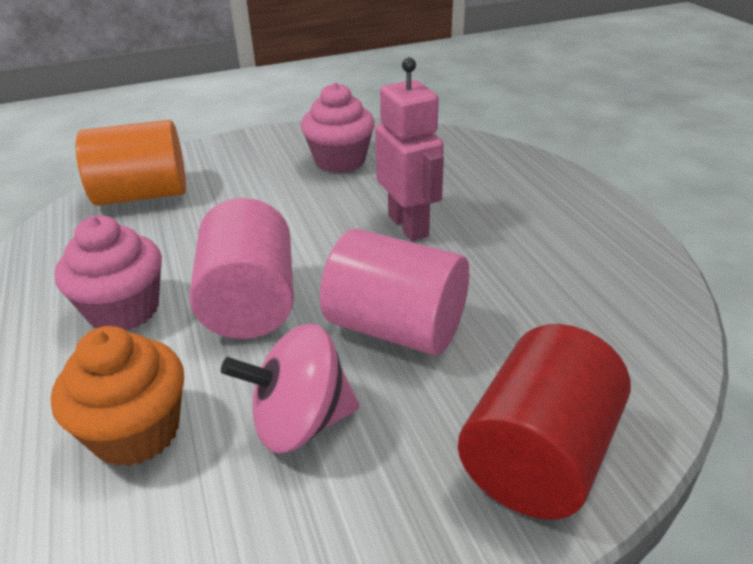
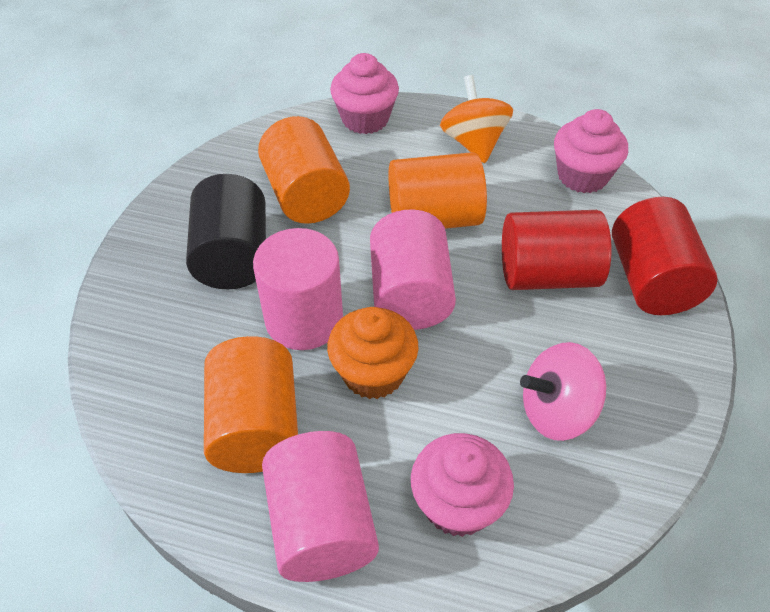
black cylinder: none = 0 -> [186,174,266,289] = 1
orange cylinder: [76,120,186,206] = 1 -> [204,336,298,473] [258,116,350,224] [389,152,487,229] = 3
orange spinning top: none = 0 -> [440,75,513,163] = 1
pink cupcake: [55,215,162,331] [301,83,375,173] = 2 -> [330,53,399,134] [411,433,514,537] [554,109,628,193] = 3
pink cylinder: [190,198,294,339] [320,229,469,355] = 2 -> [253,228,343,350] [262,431,379,582] [370,209,456,330] = 3
pink robot: [375,57,444,241] = 1 -> none = 0
red cylinder: [458,324,631,519] = 1 -> [502,210,612,290] [612,197,718,315] = 2

